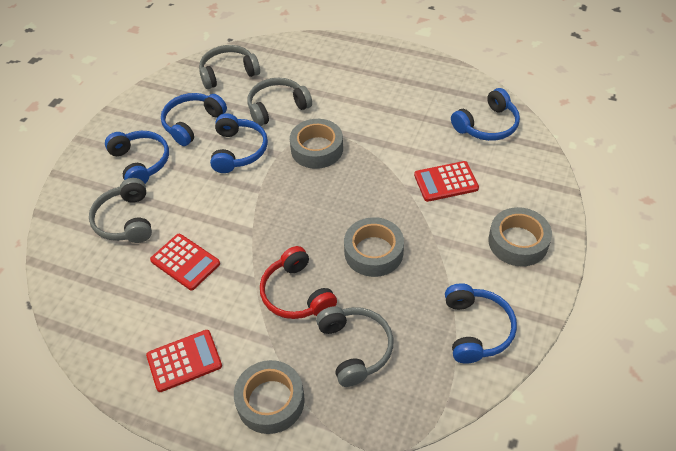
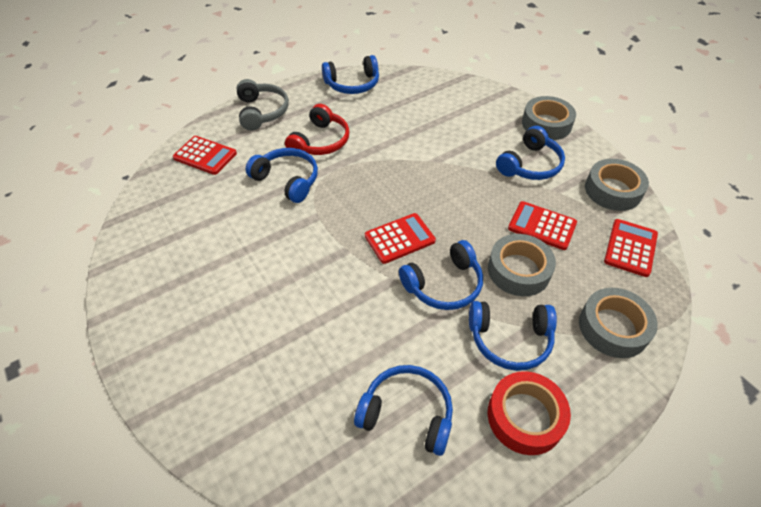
blue headphones: [105,131,169,184] [161,93,227,146] [210,114,268,173] [445,283,517,364] [451,88,520,141] = 5 -> [245,148,318,203] [322,55,379,94] [354,365,453,456] [399,240,483,310] [469,301,557,371] [496,126,565,180] = 6
grey headphones: [89,178,152,243] [199,45,260,89] [248,78,312,126] [316,306,393,387] = 4 -> [237,79,289,131] = 1
red calculator: [146,330,222,392] [150,234,220,290] [414,161,479,202] = 3 -> [173,136,237,175] [365,213,436,264] [508,201,577,250] [604,219,658,277] = 4
red tape: none = 0 -> [488,371,571,455] = 1

